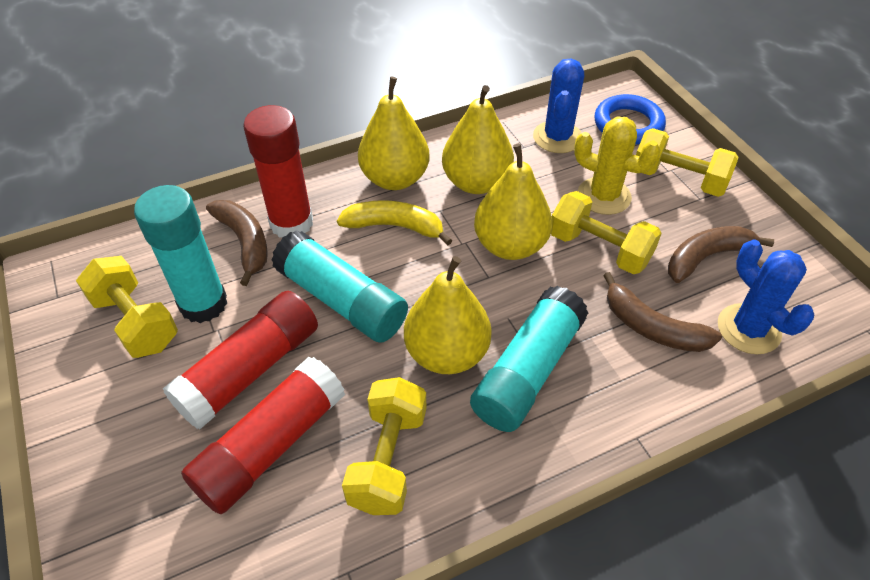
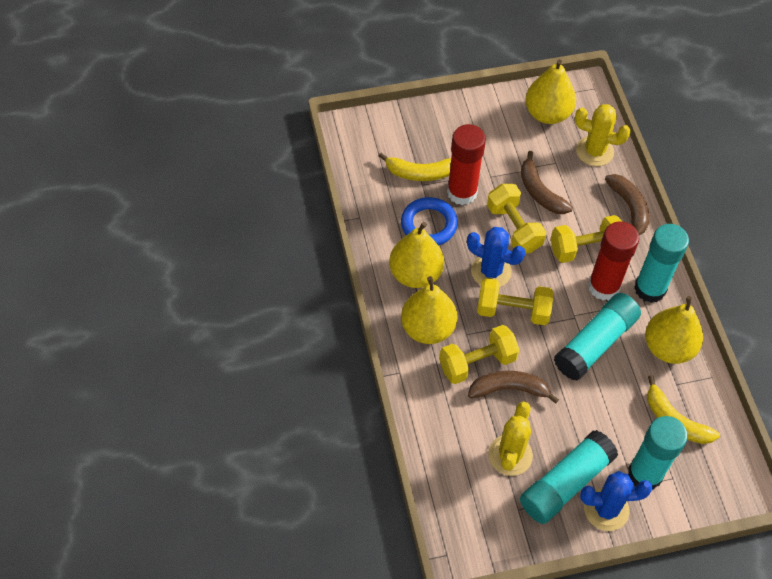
red glue stick: [163,291,318,429] [181,357,345,514] [243,105,313,238] = 3 -> [447,124,486,205] [588,221,639,300] = 2
turquoise glue stick: [134,185,227,323] [271,230,408,343] [470,286,588,432] = 3 -> [520,430,618,524] [554,293,641,381] [628,416,688,490] [634,224,689,303] = 4
yellow banana: [337,200,452,246] = 1 -> [379,153,451,181] [647,375,720,444] = 2
yellow cactus: [574,116,660,215] = 1 -> [488,401,533,476] [575,104,631,166] = 2

